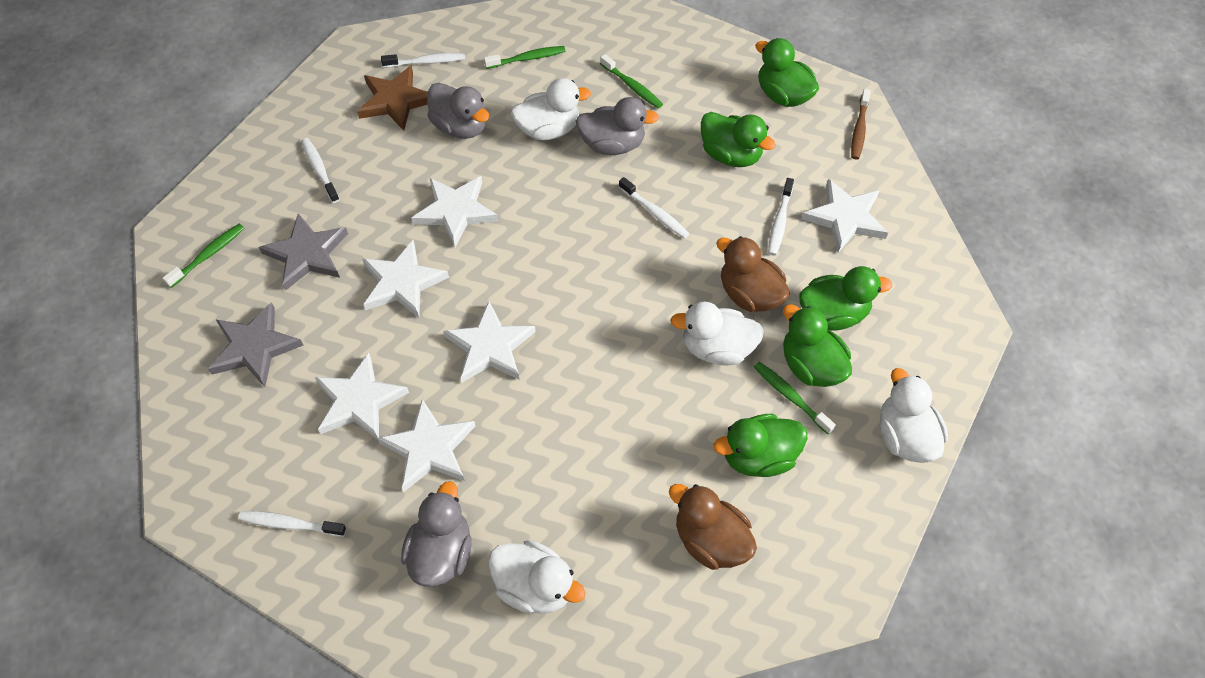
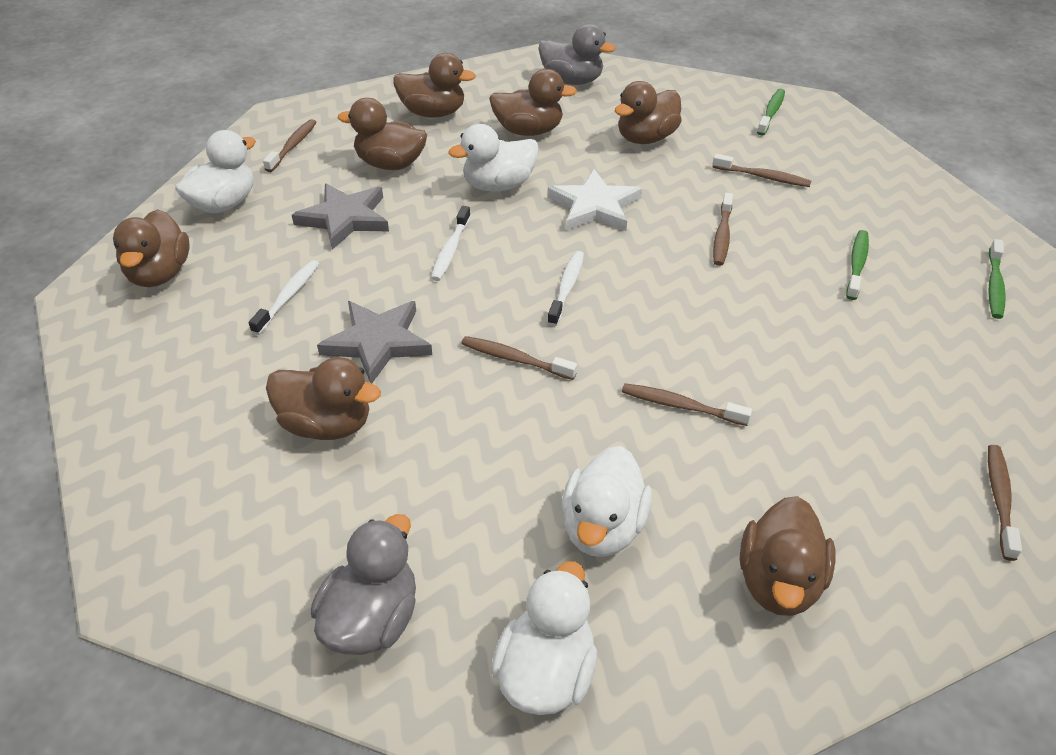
brown duck: [669,484,757,570] [716,236,790,312] = 2 -> [113,209,190,287] [266,357,381,440] [338,98,427,170] [393,53,476,118] [489,69,577,136] [615,81,682,144] [740,496,836,616] = 7
brown star: [357,65,428,130] = 1 -> none = 0
brown toothbrush: [851,89,871,160] = 1 -> [263,119,317,172] [461,336,577,380] [622,383,752,426] [712,154,811,187] [713,193,733,266] [988,445,1022,561] = 6
green duck: [701,112,776,167] [713,414,807,477] [755,38,819,107] [783,304,852,387] [799,266,892,331] = 5 -> none = 0
green toothbrush: [162,224,244,288] [484,46,566,69] [600,54,663,109] [754,361,836,434] = 4 -> [757,89,785,135] [846,230,869,300] [988,239,1006,319] = 3
grey duck: [401,481,472,587] [427,83,489,139] [576,97,659,155] = 3 -> [311,514,416,655] [538,24,616,85] = 2
white star: [315,353,409,440] [362,240,449,318] [377,399,475,492] [411,176,498,247] [443,301,536,383] [802,179,888,253] = 6 -> [548,169,642,231] = 1
white toothbrush: [238,511,346,537] [301,138,340,203] [381,53,465,68] [619,177,689,239] [768,178,794,256] = 5 -> [249,260,319,335] [431,206,471,281] [547,251,584,326] = 3

